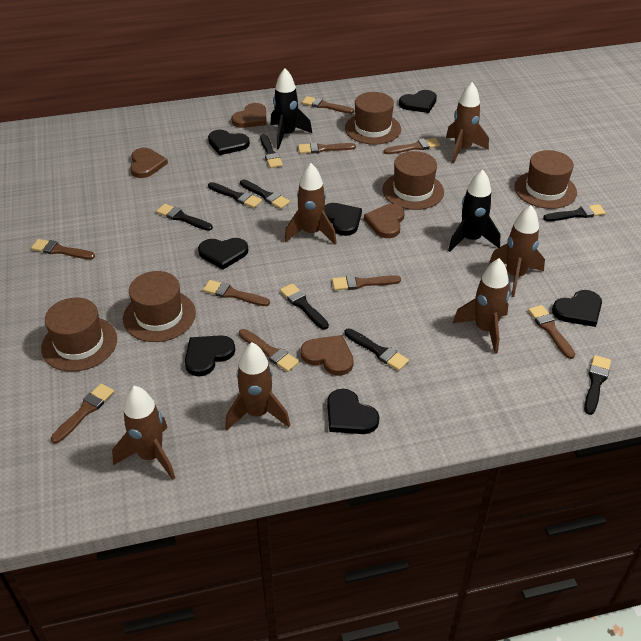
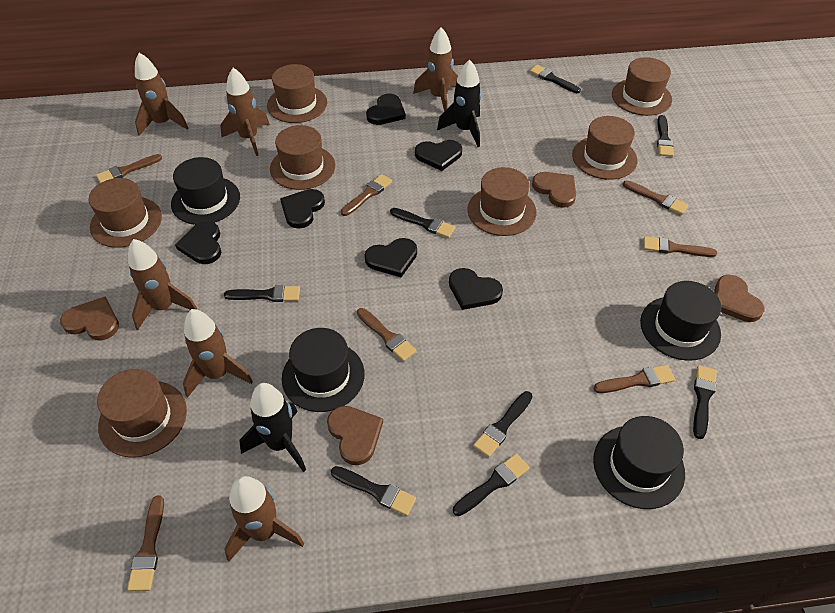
black hat: none = 0 -> [171,157,240,225] [282,328,365,412] [593,416,685,509] [640,281,721,361] = 4
black heart: [185,335,235,376] [198,238,248,270] [208,130,250,155] [324,203,362,236] [327,389,379,434] [399,90,437,113] [552,290,602,327] = 7 -> [175,221,221,264] [280,189,325,229] [364,238,417,277] [366,94,406,125] [415,140,462,171] [449,268,503,310] = 6
brown brush: [31,239,95,259] [51,383,114,444] [203,280,270,306] [239,329,299,372] [298,142,356,154] [302,96,354,114] [332,275,401,290] [384,138,440,154] [528,305,575,359] = 9 -> [96,154,162,183] [127,495,164,591] [341,174,392,216] [357,308,416,361] [593,365,675,393] [623,180,689,215] [644,236,717,257] = 7
brown hat: [41,298,117,372] [123,271,196,342] [345,92,401,145] [382,151,444,210] [514,150,577,209] = 5 -> [89,178,162,248] [97,369,187,458] [267,64,327,123] [270,125,335,190] [467,167,537,236] [572,116,637,180] [612,57,672,116] = 7

